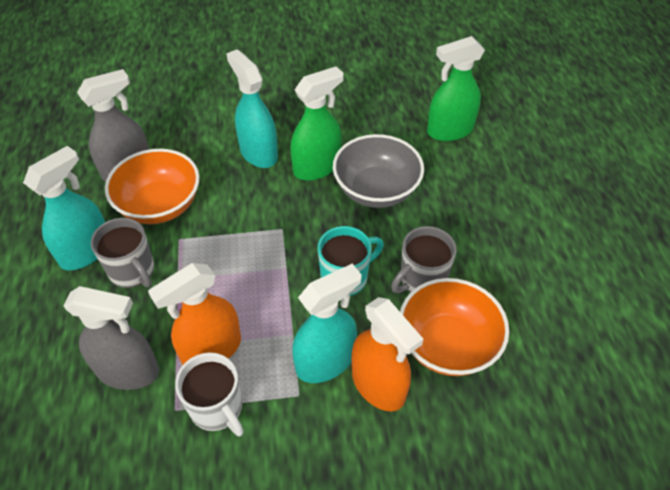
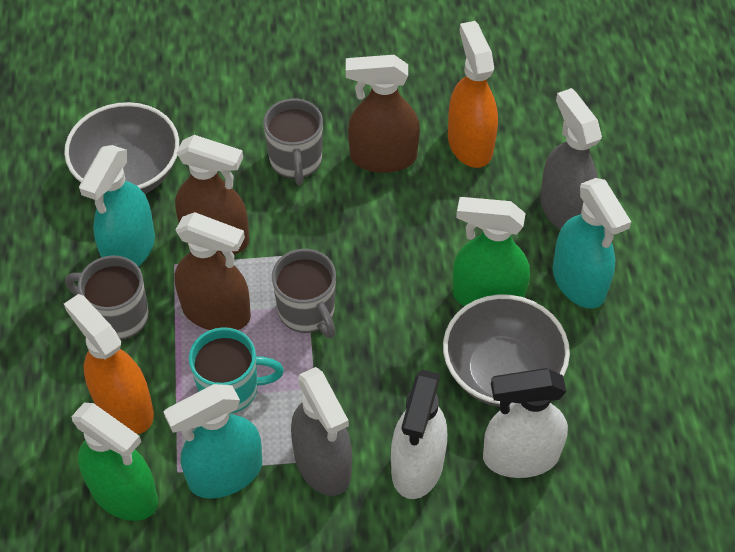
brown spray bottle: none = 0 -> [175,135,249,256] [175,212,251,330] [346,55,420,173] = 3
grey bowl: [333,134,424,208] = 1 -> [64,102,179,194] [443,294,570,407] = 2
grey mug: [91,218,154,288] [391,226,456,293] = 2 -> [65,256,149,340] [263,99,323,185] [272,249,336,338] = 3
orange bowl: [105,149,200,224] [400,278,509,376] = 2 -> none = 0
white mug: [175,352,244,437] = 1 -> none = 0
white spray bottle: none = 0 -> [391,370,447,499] [483,368,568,478] = 2

